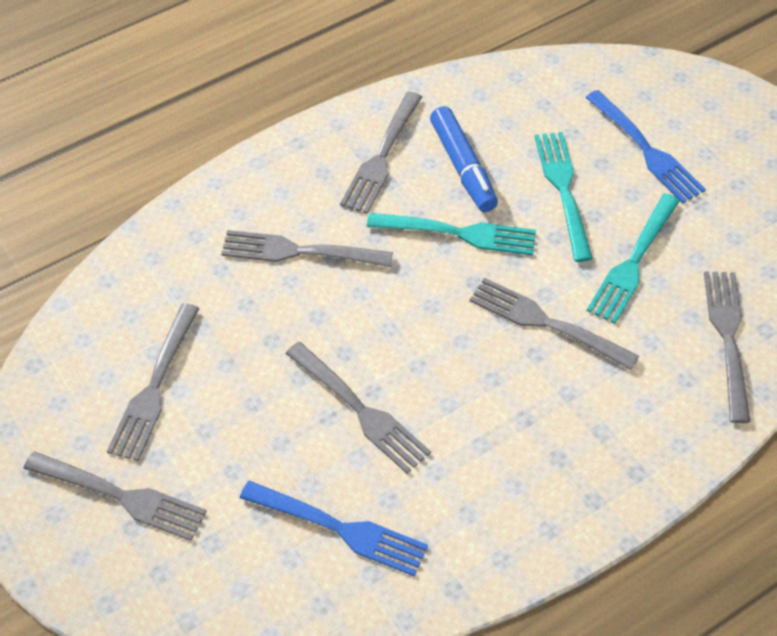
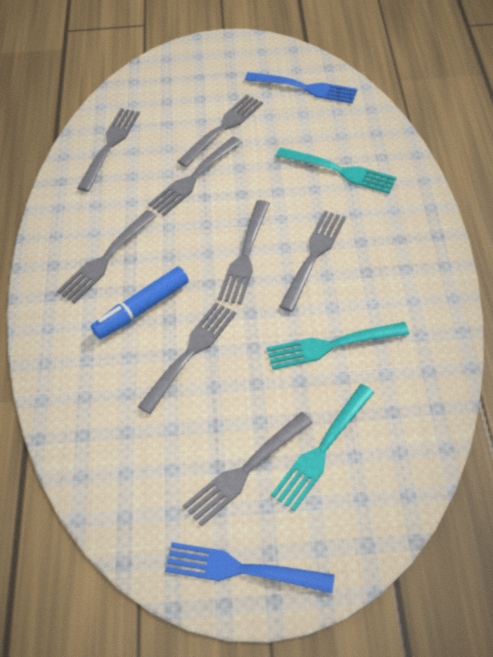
grey fork: [24,451,207,541] [107,303,200,461] [221,230,393,267] [285,342,431,474] [340,91,422,214] [469,278,639,370] [704,271,750,423] = 7 -> [56,210,157,304] [77,108,140,192] [138,302,236,414] [148,137,242,216] [177,95,263,167] [183,412,313,527] [218,200,270,305] [279,210,346,312] = 8

